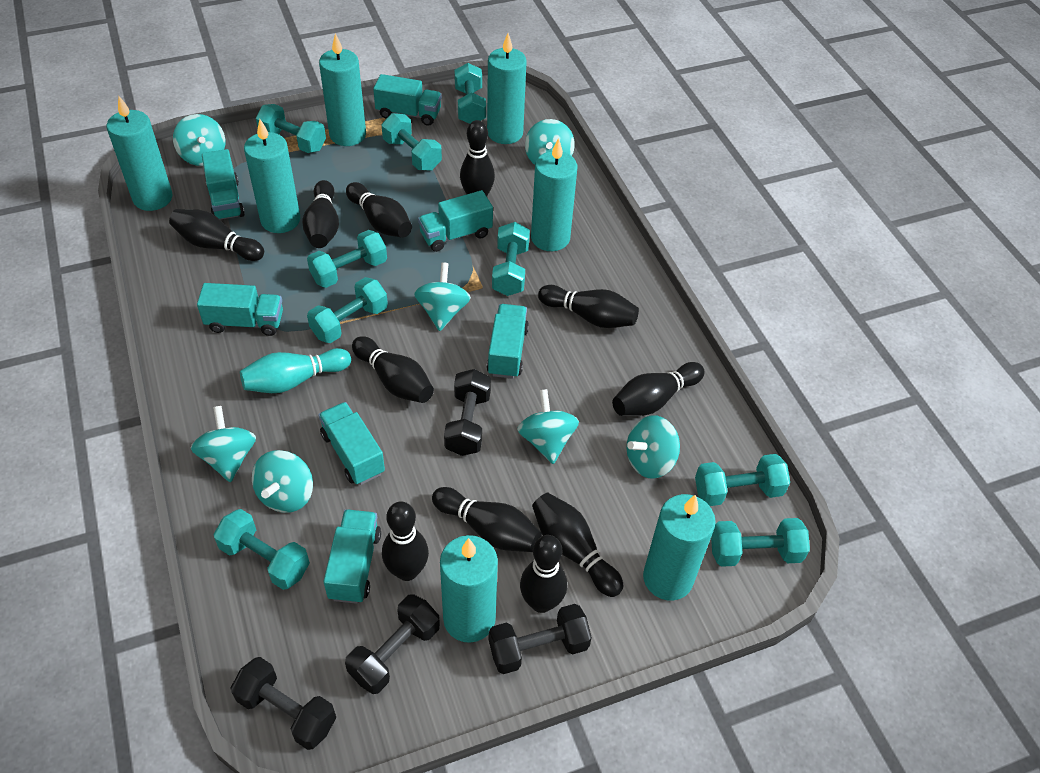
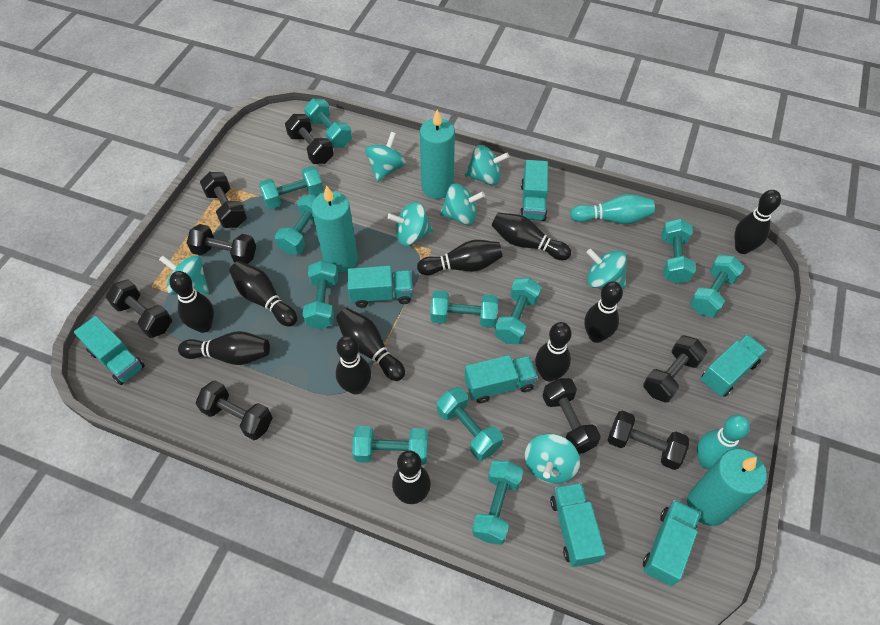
black dumbbell: [230,657,336,750] [345,594,440,694] [444,369,491,456] [489,604,592,674] = 4 -> [106,279,172,338] [187,224,256,264] [196,381,273,440] [200,172,247,228] [285,114,334,164] [542,378,601,454] [608,410,689,470] [643,335,707,403] = 8
turquoise bowling pin: [240,348,351,393] = 1 -> [570,194,655,224] [697,415,750,470] = 2
turquoise candle: [107,96,173,211] [244,119,300,233] [319,33,366,146] [440,535,498,643] [487,33,527,144] [531,138,577,251] [643,494,716,600] = 7 -> [312,185,358,273] [420,110,455,199] [687,449,767,526] = 3
turquoise dumbbell: [213,509,310,590] [256,104,326,153] [307,230,387,288] [307,277,388,343] [382,113,442,171] [454,63,486,124] [492,222,530,296] [695,454,790,506] [711,518,810,567] = 9 -> [259,166,323,209] [275,194,317,254] [303,260,338,329] [304,99,352,148] [352,426,428,465] [430,291,498,328] [437,387,503,461] [472,460,523,545] [495,278,541,344] [661,219,696,284] [690,255,744,317] = 11

